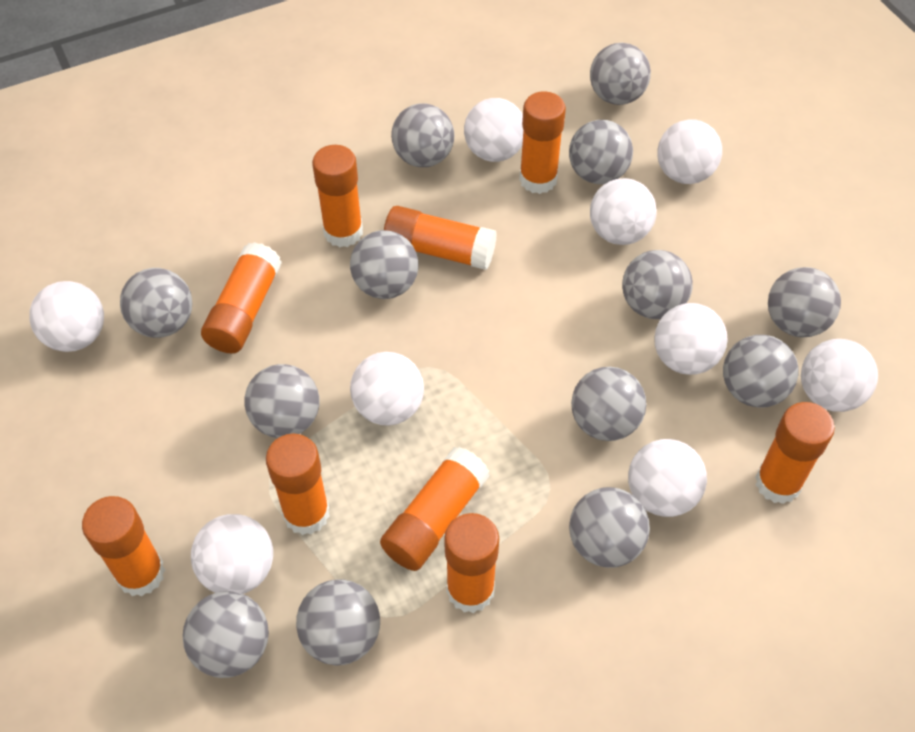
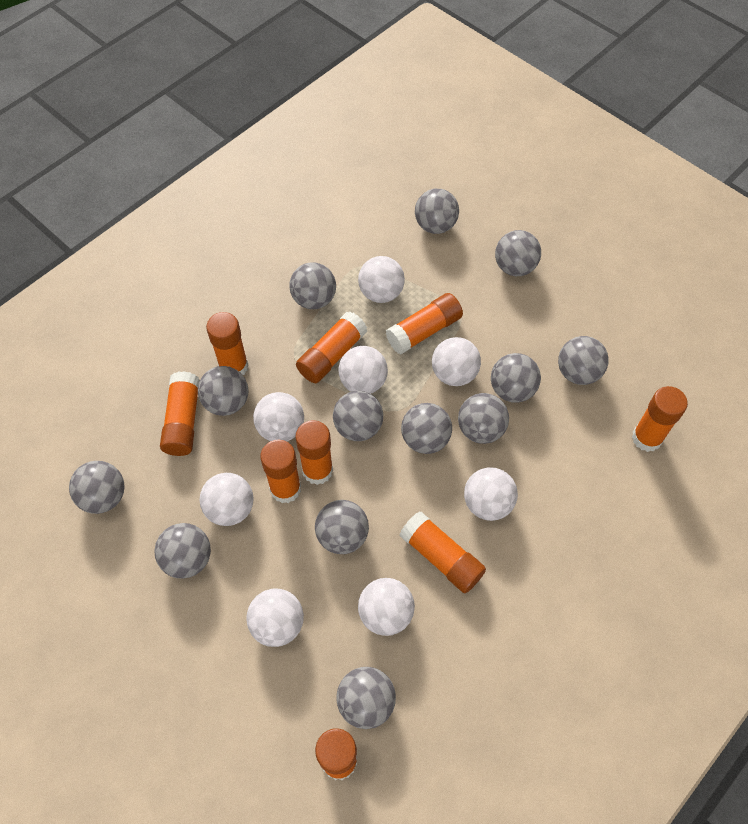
white ball: [29,281,104,352] [191,514,273,594] [350,352,424,426] [464,98,523,162] [590,178,657,245] [628,439,707,517] [654,303,728,375] [657,120,722,184] [801,339,878,412] = 9 -> [199,473,254,526] [246,588,304,647] [253,392,304,441] [338,346,388,394] [358,256,405,303] [358,578,415,636] [432,337,481,386] [464,468,518,521] = 8

